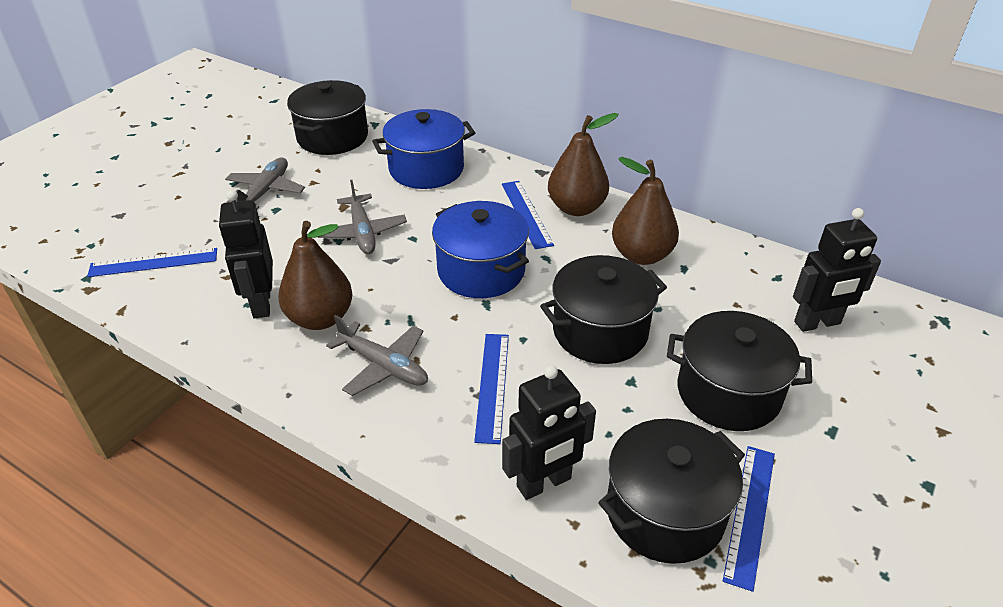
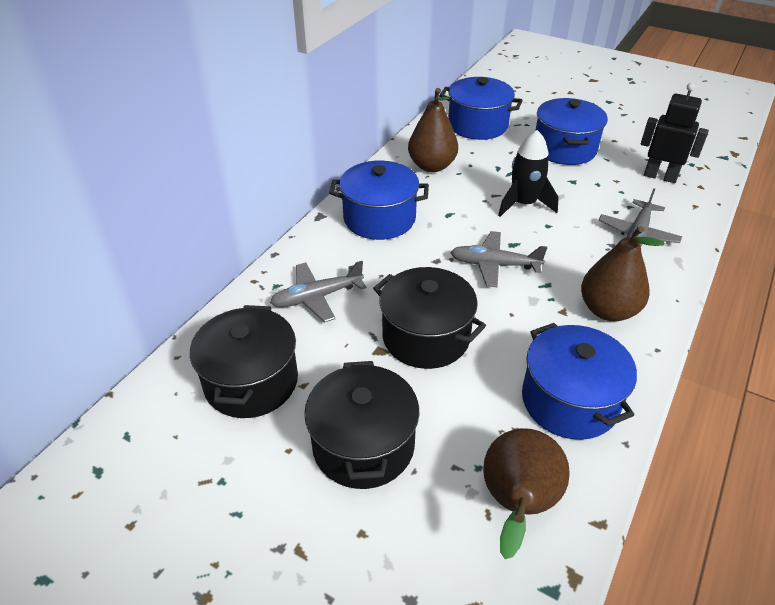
black pot: [287,80,368,155] [540,255,667,364] [598,419,745,564] [667,311,812,431] = 4 -> [190,305,298,418] [304,361,419,489] [373,267,486,369] = 3
black robot: [219,190,273,318] [502,365,596,500] [793,208,881,332] = 3 -> [641,83,709,183] = 1
black rocket: none = 0 -> [498,130,559,217] = 1
blue pot: [372,109,475,189] [432,201,529,298] = 2 -> [329,161,429,240] [440,77,523,140] [522,323,637,440] [535,98,608,165] = 4
blue ruler: [87,248,217,277] [474,334,509,444] [502,181,554,249] [723,446,775,592] = 4 -> none = 0

